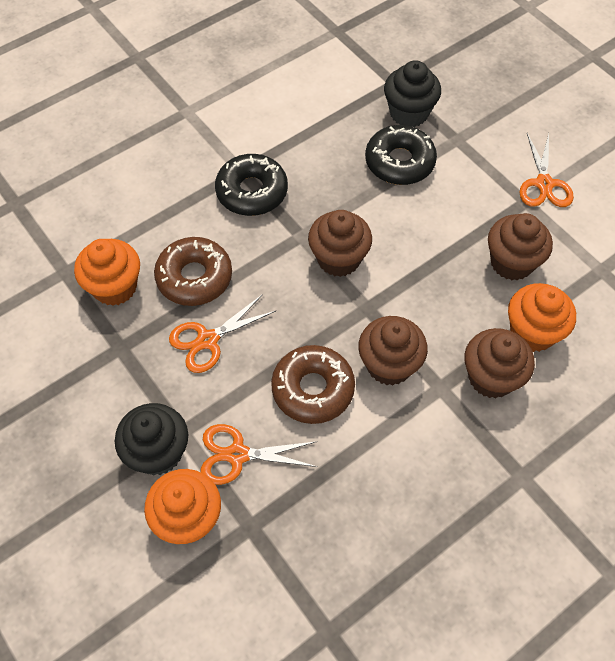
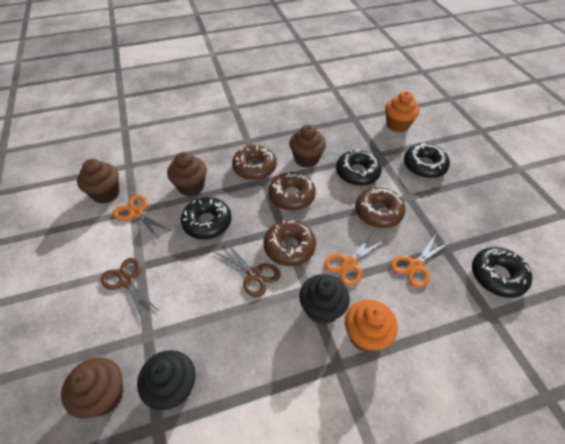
black donut: [215,154,288,216] [365,125,437,185] = 2 -> [181,197,232,239] [336,150,382,186] [404,143,450,178] [472,247,532,298] = 4
brown donut: [154,237,232,306] [271,345,355,424] = 2 -> [232,145,277,180] [264,220,316,266] [268,172,316,211] [355,187,405,228] = 4
brown scissors: none = 0 -> [101,258,160,321] [214,241,281,297] = 2
orange cupcake: [74,239,140,306] [144,469,221,544] [508,283,576,352] = 3 -> [345,300,398,353] [385,91,420,133] = 2

